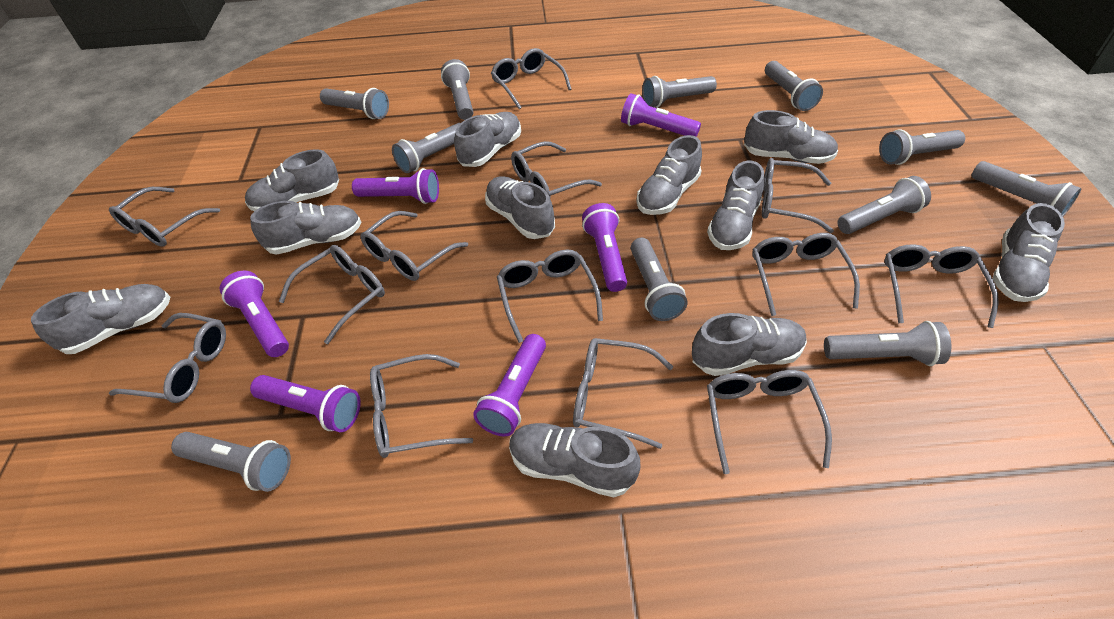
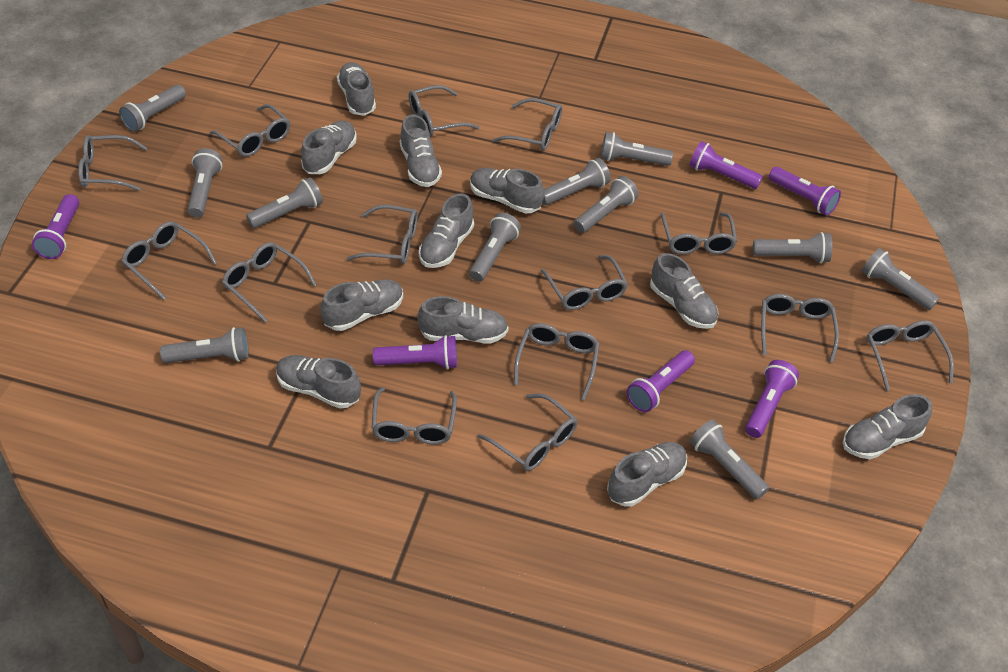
grey glasses: [109,187,220,247] [109,313,226,403] [279,245,385,345] [361,211,468,281] [370,354,473,458] [491,48,571,109] [497,249,603,343] [511,141,602,197] [573,338,673,449] [707,370,832,474] [752,233,860,316] [762,158,834,233] [884,244,999,328] = 13 -> [78,135,147,191] [121,221,217,300] [210,104,290,157] [222,242,316,322] [346,205,418,264] [372,387,457,445] [409,85,479,137] [477,394,578,471] [493,98,562,151] [514,323,600,400] [541,255,628,310] [660,213,737,254] [761,294,839,363] [866,321,954,391] = 14

